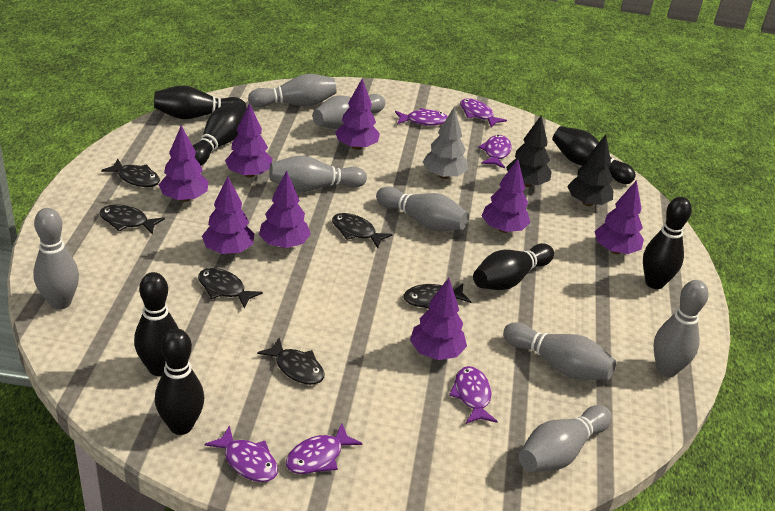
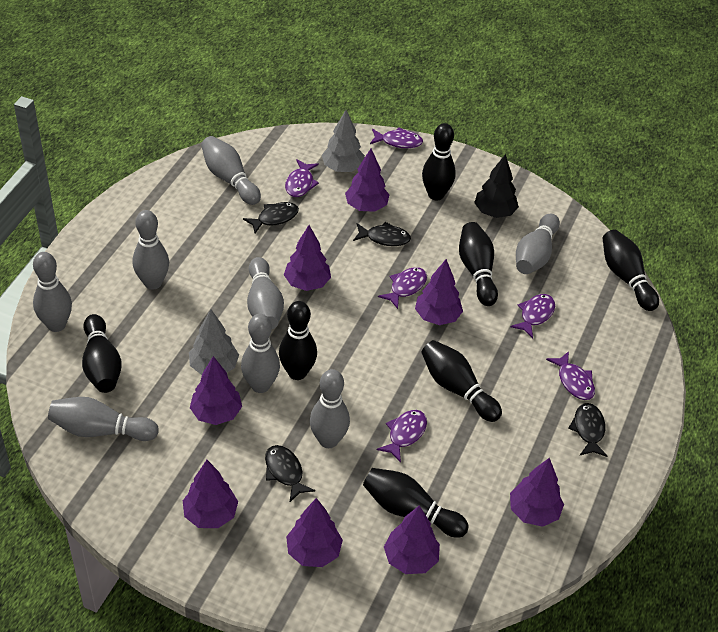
black fish: [99,205,165,235] [101,159,160,187] [198,268,263,309] [257,338,325,385] [332,213,393,248] [403,283,471,309] = 6 -> [243,202,299,233] [265,445,315,502] [353,222,411,246] [568,403,607,457] = 4
black tree: [506,116,552,187] [567,134,613,206] = 2 -> [474,154,519,218] = 1
grey tree: [423,107,468,179] = 1 -> [189,309,239,375] [322,110,365,172] = 2

